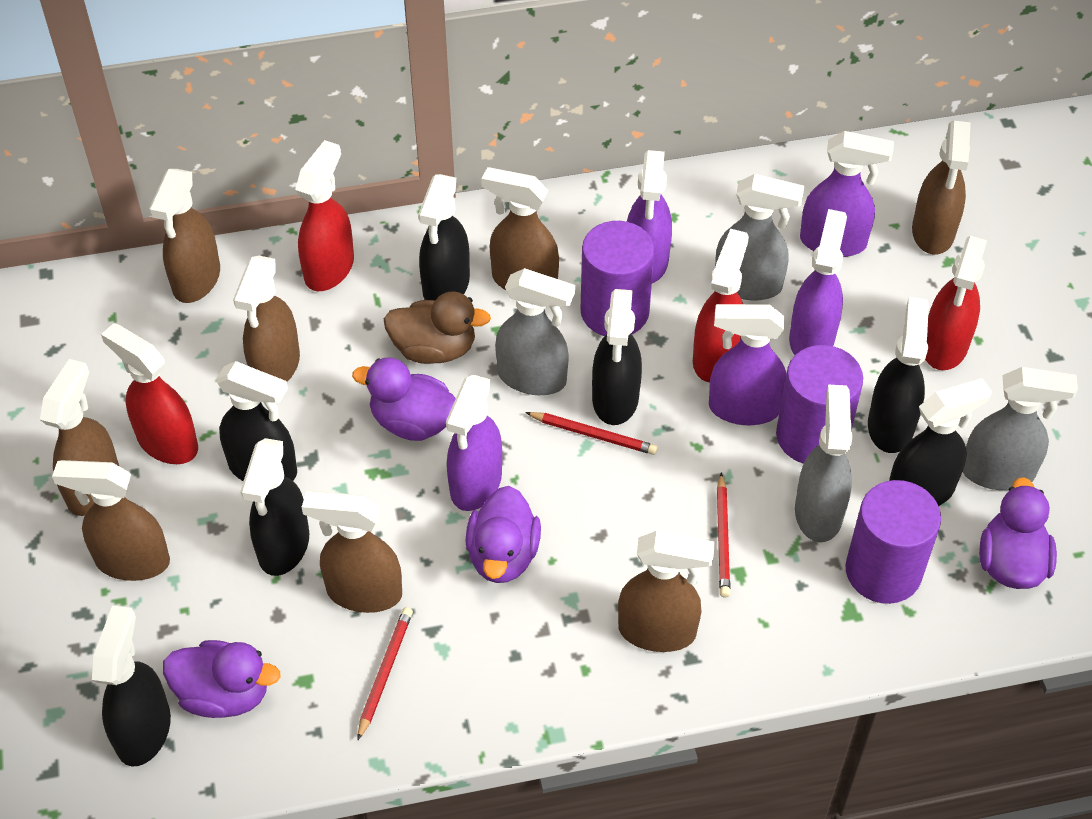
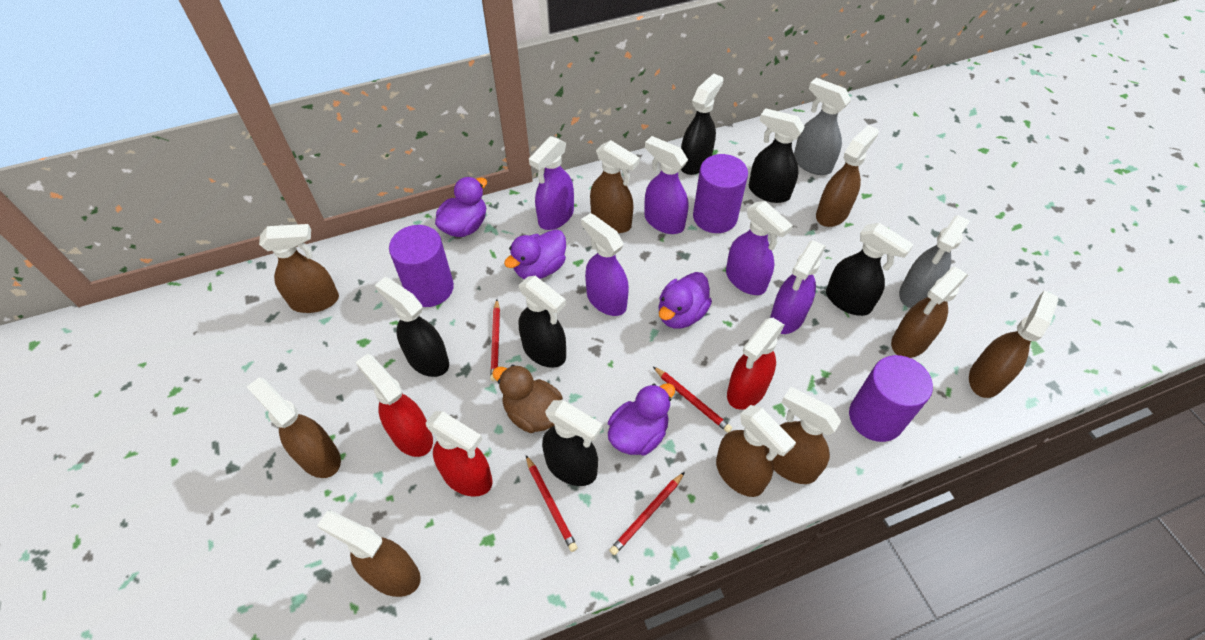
black spray bottle: [92,605,171,766] [216,361,297,481] [241,438,309,576] [418,174,470,300] [592,289,642,425] [868,297,929,453] [889,378,992,506] = 7 -> [375,277,449,377] [519,276,566,368] [542,400,603,486] [681,73,723,175] [749,108,805,203] [826,223,914,316] = 6
brown spray bottle: [40,359,119,516] [52,460,170,581] [149,169,220,303] [233,256,300,382] [302,491,402,613] [481,167,559,290] [618,531,715,652] [912,121,971,254] = 8 -> [247,377,341,478] [259,224,339,313] [317,511,421,597] [590,140,640,233] [716,405,796,497] [767,387,841,484] [816,125,879,227] [891,267,968,358] [969,290,1058,398] = 9
grey spray bottle: [495,268,575,395] [715,174,805,300] [795,384,853,542] [963,367,1078,490] = 4 -> [794,78,851,175] [899,215,970,308] = 2
red pencil: [357,607,413,741] [525,412,658,455] [717,473,731,597] = 3 -> [490,299,500,381] [526,455,578,552] [609,472,685,555] [653,367,732,433] = 4
red spray bottle: [101,323,198,464] [295,140,354,291] [693,229,749,382] [925,236,987,370] = 4 -> [356,354,433,457] [426,411,493,497] [727,318,784,410] = 3

